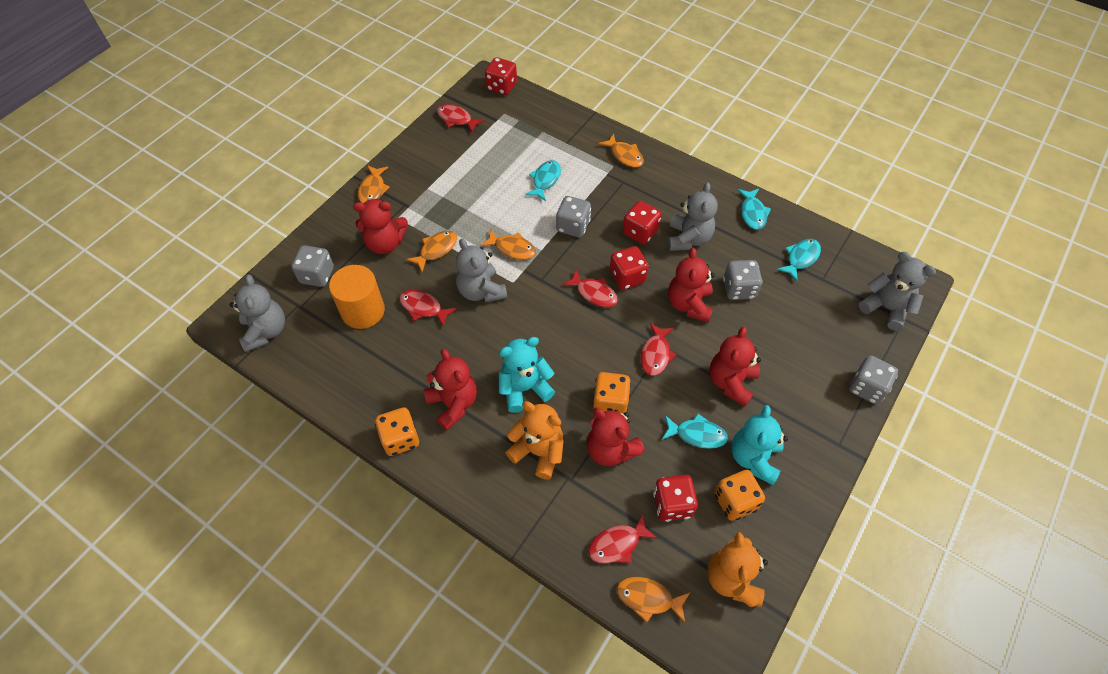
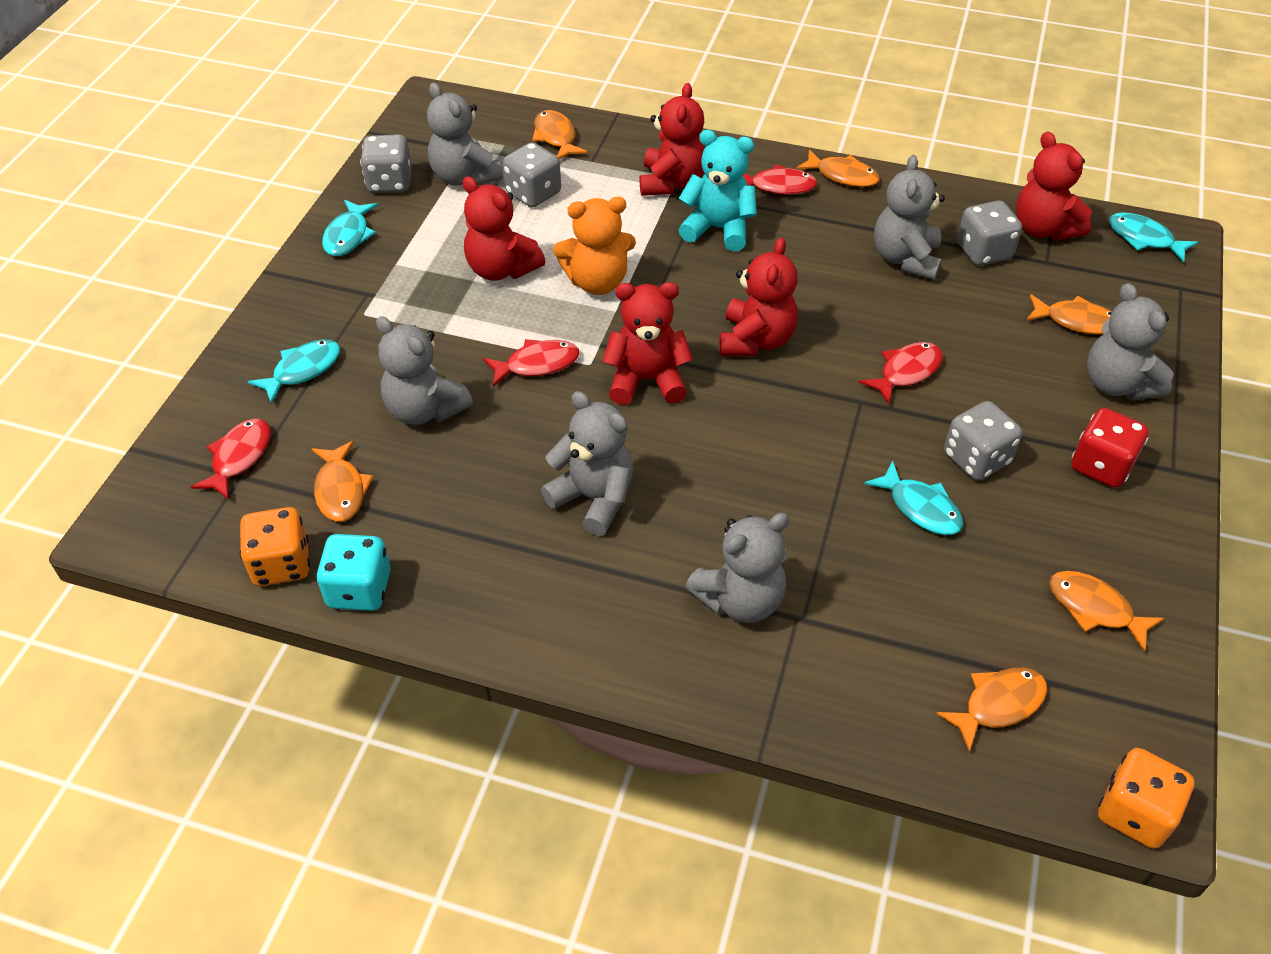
grey teddy bear: [230,275,285,352] [456,239,507,303] [668,182,718,251] [859,252,936,331] = 4 -> [376,316,473,425] [427,82,503,186] [541,391,634,536] [685,513,789,623] [874,155,945,280] [1087,283,1174,401] = 6
orange cylinder: [329,265,385,329] = 1 -> none = 0
orange dice: [375,407,419,456] [593,372,631,414] [714,470,765,521] = 3 -> [240,507,310,586] [1098,748,1194,849] = 2
orange fish: [358,165,390,204] [406,231,457,272] [480,229,536,260] [598,134,644,168] [617,577,690,623] = 5 -> [312,441,373,522] [532,110,587,159] [796,149,880,187] [936,667,1047,752] [1026,294,1112,335] [1049,571,1164,651] = 6
orange teddy bear: [505,401,563,479] [708,532,768,607] = 2 -> [553,197,636,295] = 1
red dice: [485,57,517,95] [610,246,649,290] [623,201,661,244] [653,475,698,522] = 4 -> [1071,408,1149,488] = 1
red fish: [399,289,457,327] [437,104,484,133] [562,269,618,308] [588,514,658,564] [640,323,677,376] = 5 -> [191,419,271,500] [483,339,579,387] [743,165,818,195] [859,342,943,404] = 4
turquoise dice: none = 0 -> [316,534,390,611] = 1
turquoise teddy bear: [499,337,555,413] [732,405,788,485] = 2 -> [678,130,757,251] = 1

